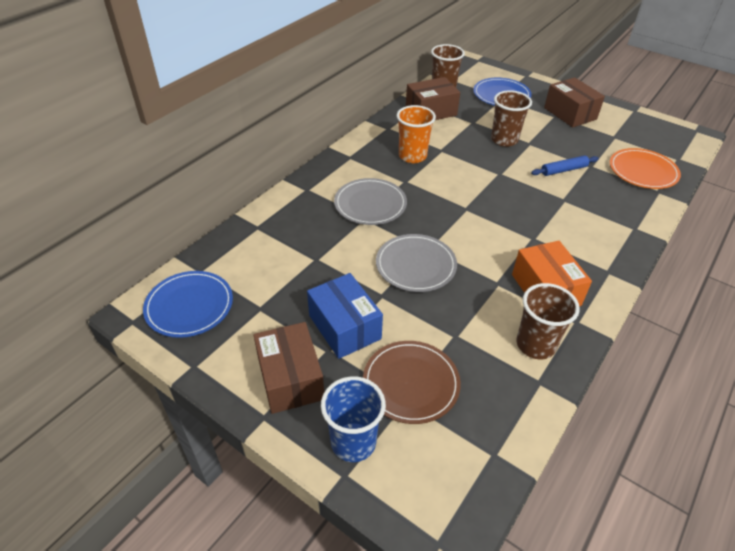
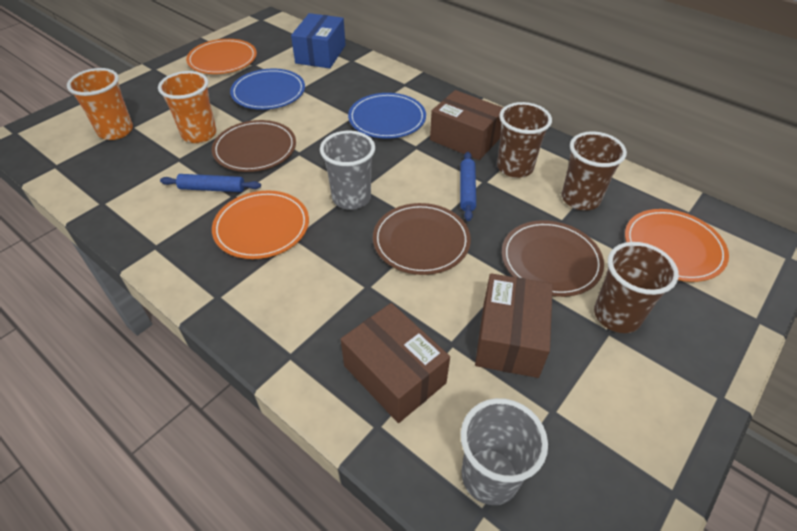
blue cup: [321,376,386,462] = 1 -> none = 0
blue rolling pin: [531,155,599,176] = 1 -> [160,174,261,192] [460,152,476,221] = 2
brown plate: [363,341,461,424] = 1 -> [212,120,296,172] [373,203,471,275] [502,220,604,297] = 3
grey cup: none = 0 -> [320,131,375,210] [461,398,548,505] = 2
grey plate: [334,178,407,225] [376,234,457,292] = 2 -> none = 0
orange box: [512,241,592,307] = 1 -> none = 0
orange cup: [396,105,436,163] = 1 -> [67,68,133,140] [158,71,217,143] = 2
orange plate: [610,148,681,189] = 1 -> [186,39,257,74] [212,190,309,259] [625,209,729,282] = 3

